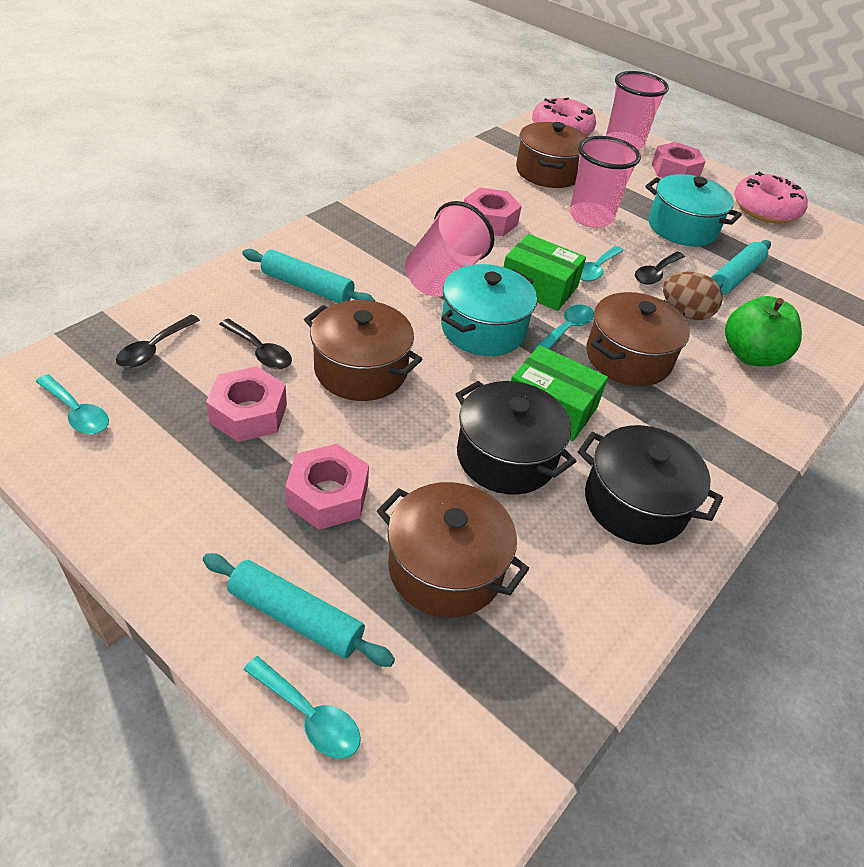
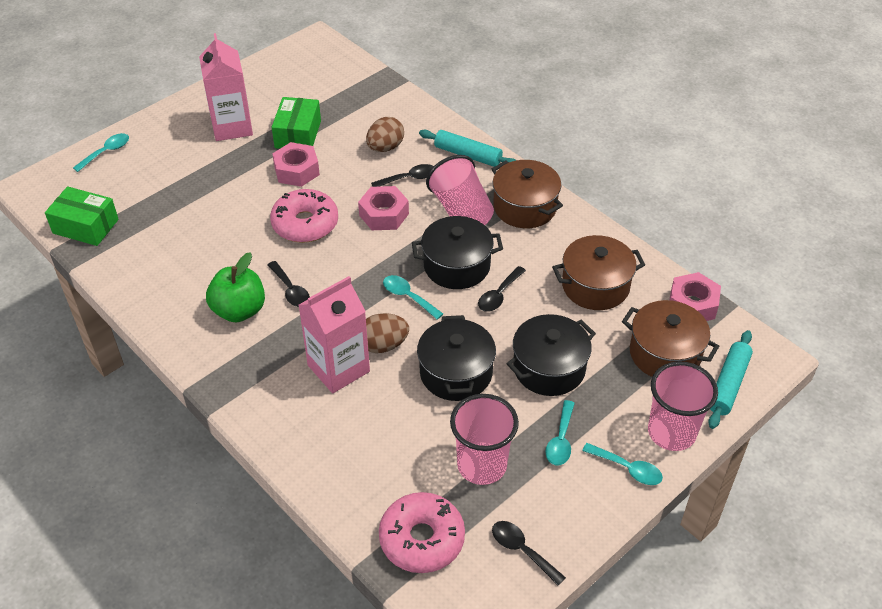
black pot: [456,381,576,495] [578,425,723,545] = 2 -> [412,216,503,289] [417,315,496,401] [507,314,596,396] = 3
black spoon: [116,315,200,368] [219,319,292,369] [635,252,685,285] = 3 -> [268,261,310,307] [371,164,434,187] [478,266,526,312] [492,521,566,586] = 4
brown egg: [663,272,723,320] = 1 -> [366,117,404,152] [366,313,409,353] = 2
brown pot: [304,300,423,401] [377,482,529,618] [516,122,588,188] [586,292,690,386] = 4 -> [492,160,563,228] [552,235,645,310] [622,300,719,377] = 3
pink carton: none = 0 -> [199,33,253,141] [299,276,370,393] = 2
pink nut: [206,366,287,442] [285,444,369,530] [464,188,522,236] [652,142,706,178] = 4 -> [272,142,320,187] [358,186,409,230] [670,272,721,321] = 3
turquoise pot: [441,264,537,356] [646,174,742,246] = 2 -> none = 0
turquoise rolling pin: [203,553,395,667] [242,249,375,303] [711,240,771,295] = 3 -> [419,130,516,167] [708,330,753,429] = 2

